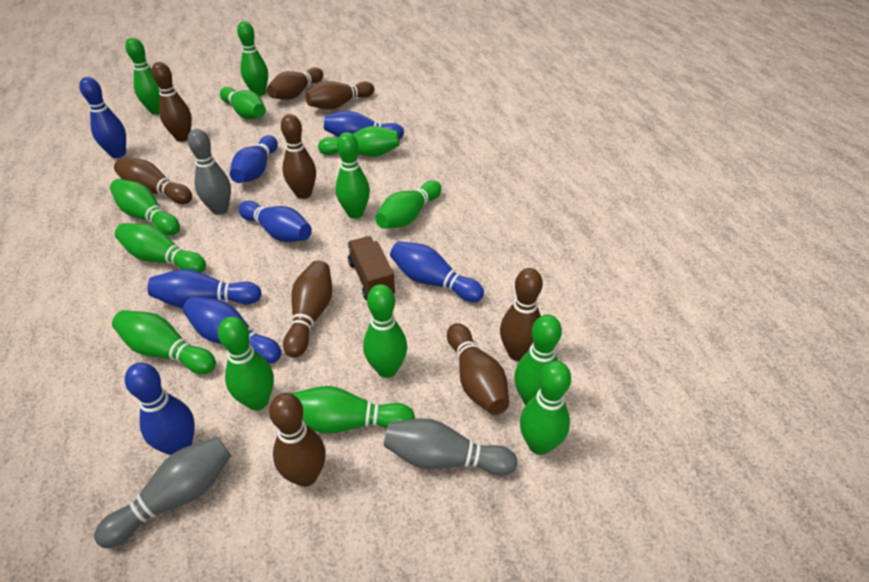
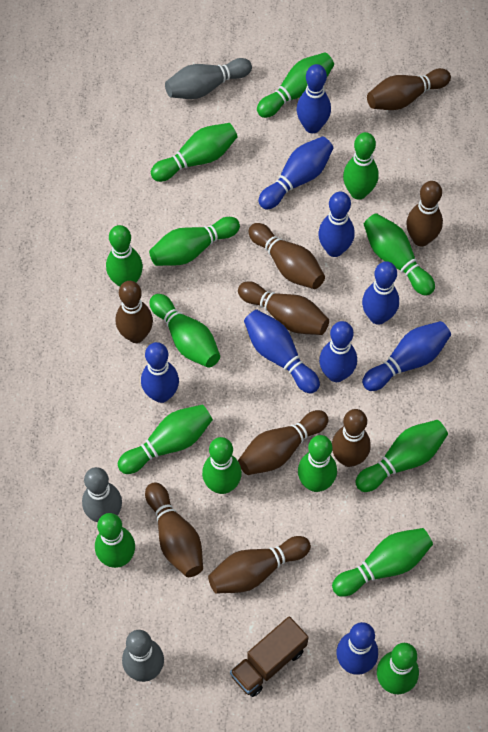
blue bowling pin: [79,77,126,158] [125,363,195,455] [148,269,262,308] [183,296,281,364] [230,135,278,183] [238,200,312,242] [324,111,404,139] [390,241,484,302] = 8 -> [141,342,179,403] [244,310,320,394] [258,137,333,209] [297,64,331,133] [318,192,355,257] [319,321,357,382] [336,622,378,675] [362,261,399,325] [362,321,451,391] = 9

